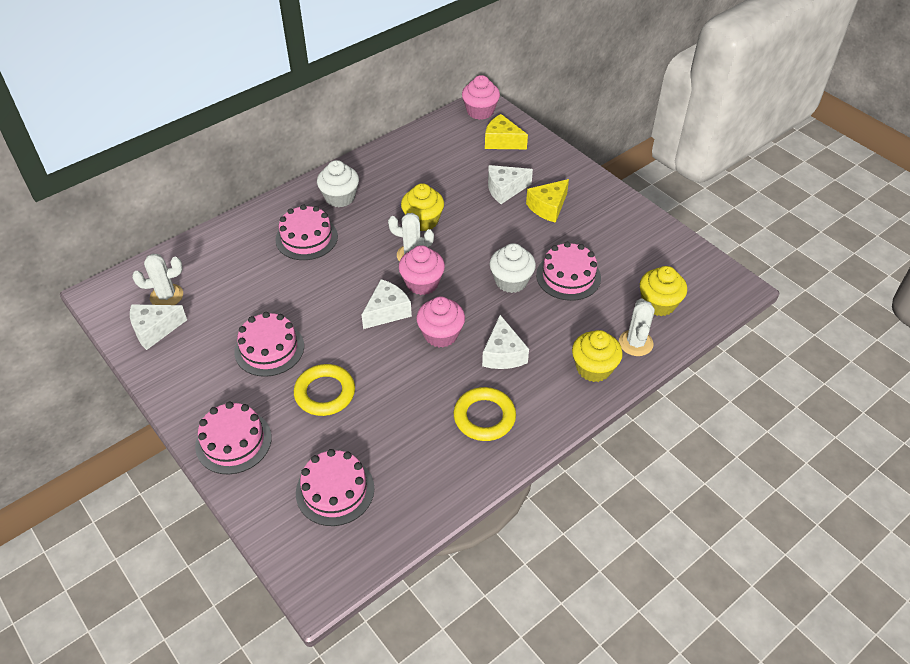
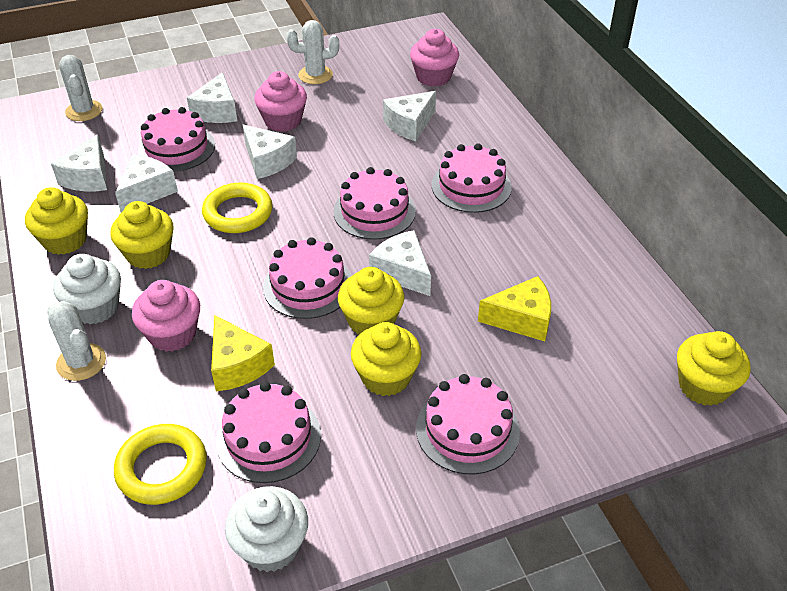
pink cake: [195,402,272,474] [234,312,304,377] [275,204,338,260] [296,449,374,526] [536,242,601,301] = 5 -> [138,107,215,172] [216,382,321,483] [263,237,351,319] [333,167,416,240] [416,374,520,474] [432,143,512,213] = 6
white cheese: [130,304,187,350] [362,279,412,329] [482,315,529,369] [488,165,533,204] = 4 -> [51,134,107,191] [115,155,178,212] [187,72,237,123] [243,125,297,179] [369,230,431,296] [383,91,436,141] = 6
yellow cupcake: [401,183,444,231] [572,330,623,382] [640,266,687,316] = 3 -> [25,187,88,255] [110,201,173,269] [338,267,404,335] [351,322,421,396] [677,331,750,406] = 5

